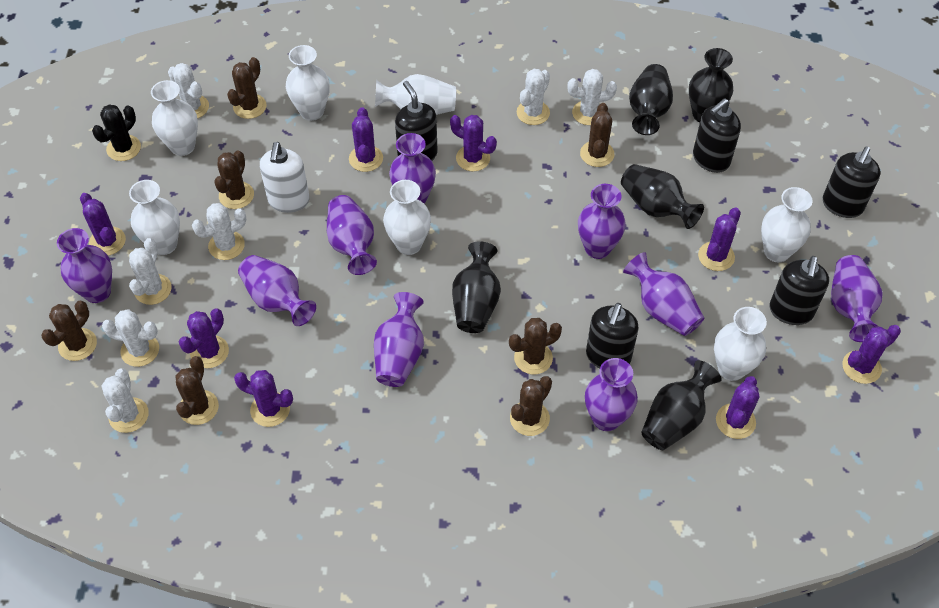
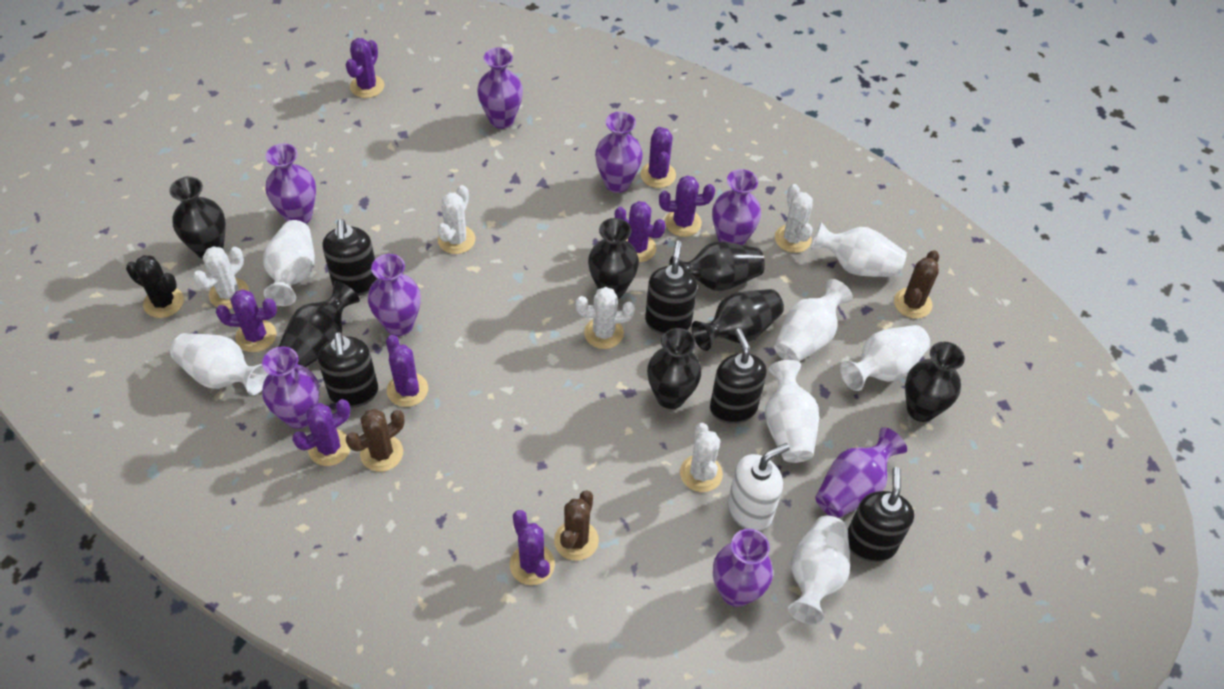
black vase: [452,241,501,333] [621,164,704,229] [629,64,673,135] [641,360,722,450] [689,48,733,122] = 5 -> [170,177,226,259] [279,281,360,367] [588,218,639,299] [647,328,701,409] [669,242,765,291] [691,289,784,351] [905,342,965,422] = 7
brown cactus: [41,301,97,361] [175,356,219,425] [214,150,254,209] [227,57,267,119] [509,318,562,375] [510,376,552,436] [580,103,615,167] = 7 -> [346,409,404,472] [554,490,599,561] [894,250,939,319] = 3
purple vase: [57,228,112,303] [238,255,316,326] [327,195,377,275] [374,292,424,387] [389,133,436,204] [578,184,626,259] [585,358,638,431] [623,252,704,336] [831,255,883,342] = 9 -> [262,347,319,429] [265,143,316,224] [368,254,421,336] [477,48,523,129] [595,111,643,193] [712,169,761,245] [713,529,773,607] [815,427,907,518] = 8
white cactus: [102,310,159,367] [102,369,149,433] [129,238,172,305] [168,63,209,118] [192,203,247,260] [517,69,550,125] [568,69,617,125] = 7 -> [193,246,249,309] [438,185,475,254] [576,287,635,349] [680,423,723,492] [775,184,813,253] = 5

